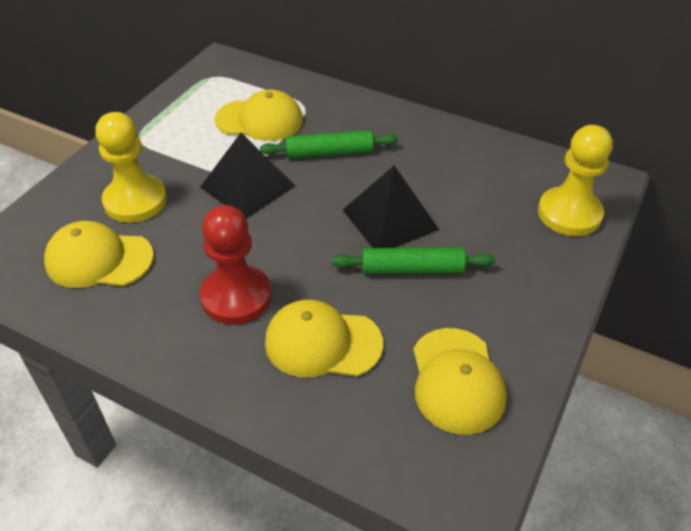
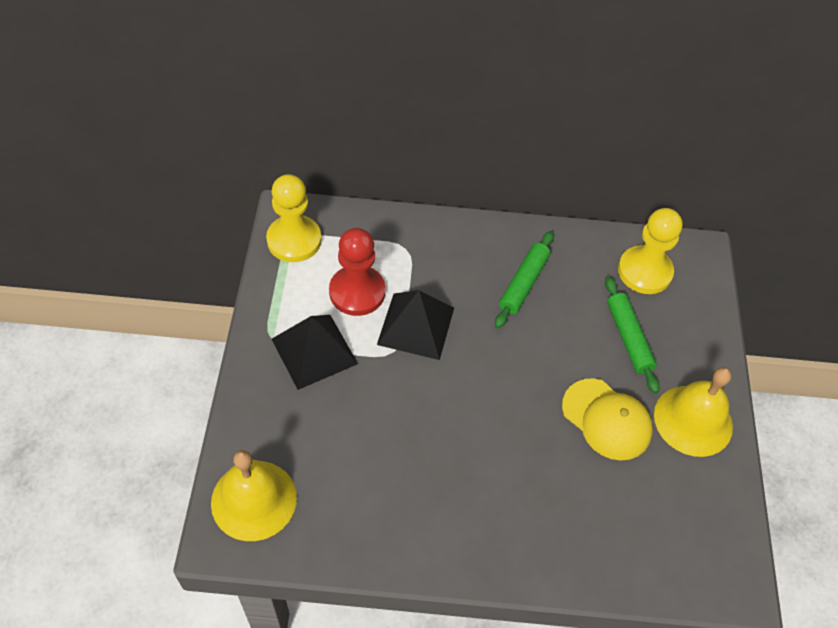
yellow bell: none = 0 -> [211,450,297,541] [654,367,733,457] = 2
yellow cap: [44,221,154,288] [215,89,303,141] [265,300,383,377] [413,328,507,435] = 4 -> [562,378,653,460] = 1

